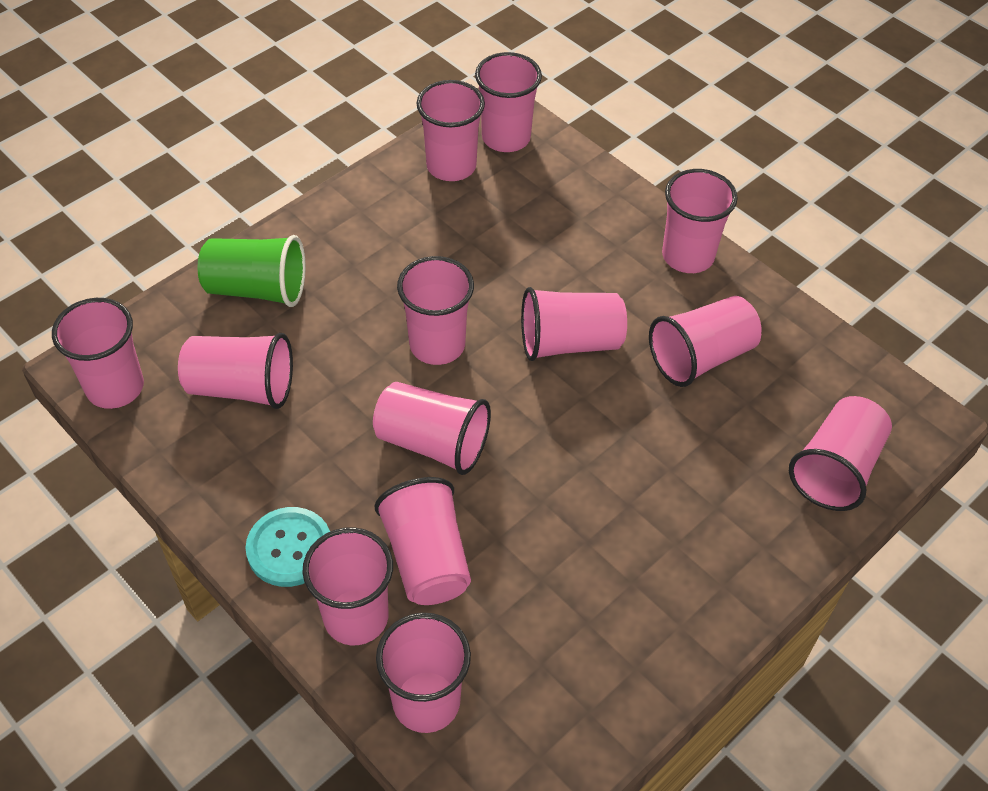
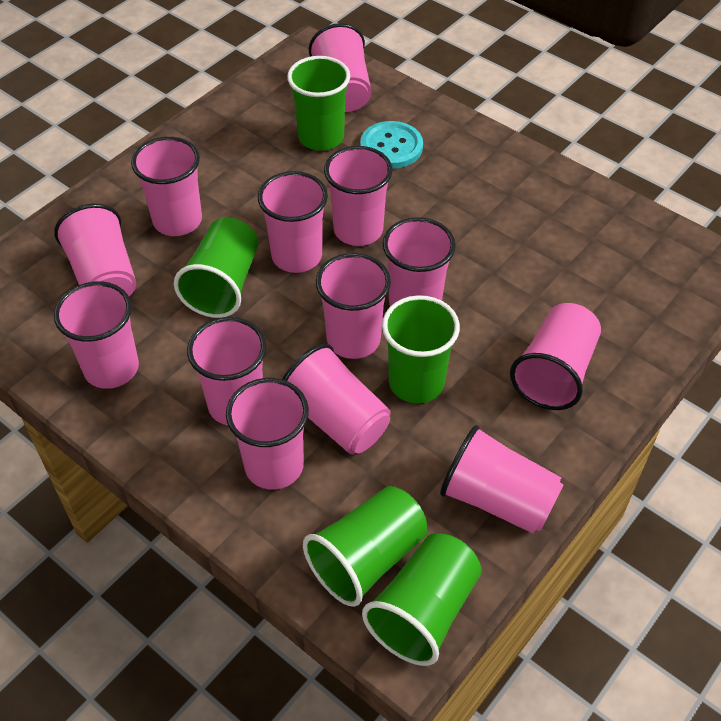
green cup: [198,235,305,307] = 1 -> [174,217,258,318] [287,56,350,151] [303,486,427,607] [362,533,482,666] [382,295,460,403] = 5

